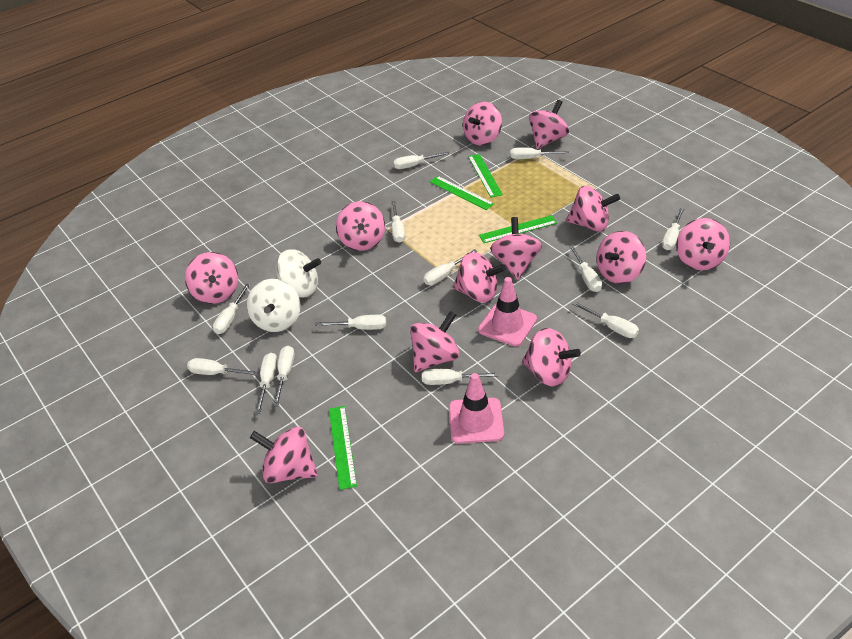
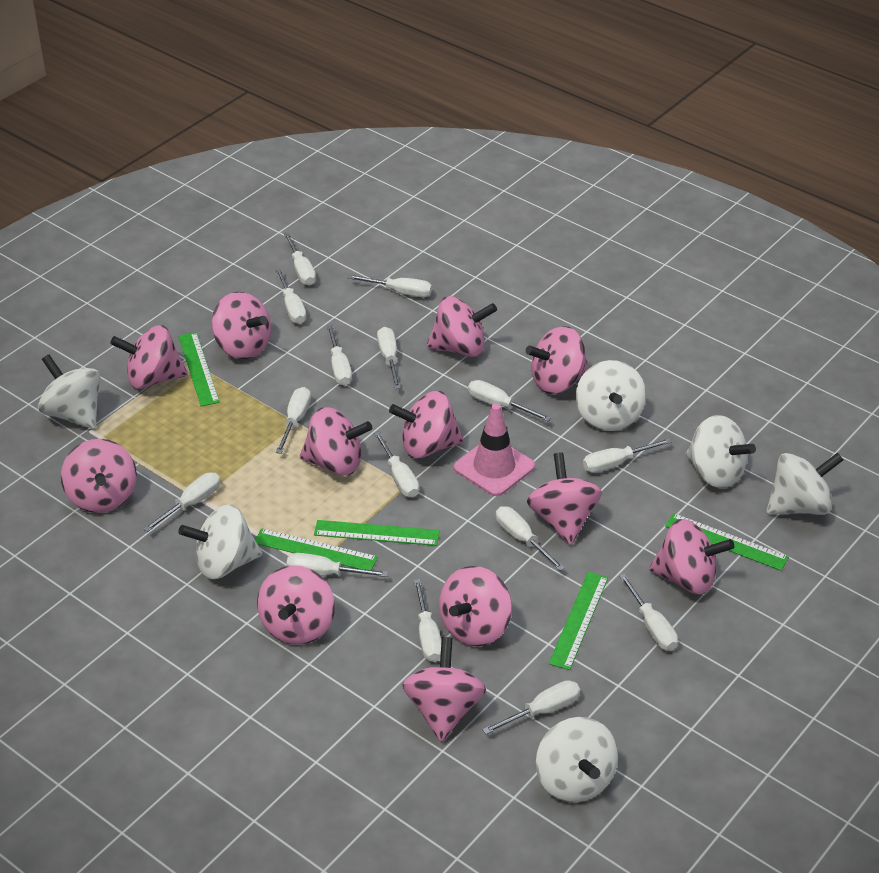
green ruler: [329,406,357,490] [429,176,495,210] [468,154,503,198] [479,215,557,243] = 4 -> [178,332,220,406] [255,528,378,570] [314,520,439,546] [549,572,608,670] [665,513,789,571] = 5
pink traffic cone: [449,373,504,444] [478,277,537,346] = 2 -> [454,403,535,496] = 1
white screwdriver: [187,358,259,376] [213,284,250,334] [255,353,278,414] [274,346,295,406] [315,315,386,330] [392,201,405,243] [393,152,450,169] [422,368,499,385] [423,249,478,285] [510,147,569,159] [569,245,602,292] [572,302,639,338] [662,208,684,250] = 13 -> [143,473,221,532] [275,268,306,324] [276,387,311,454] [284,232,316,286] [286,553,388,577] [327,324,352,386] [348,275,432,297] [374,431,419,498] [377,327,401,389] [414,579,442,662] [468,380,551,421] [482,680,580,734] [496,506,565,571] [583,438,672,473] [619,573,678,651] = 15
white spinning top: [247,279,300,332] [276,249,321,298] = 2 -> [38,355,100,429] [178,504,262,579] [536,717,618,802] [576,360,646,431] [685,415,756,488] [766,452,843,515] = 6

